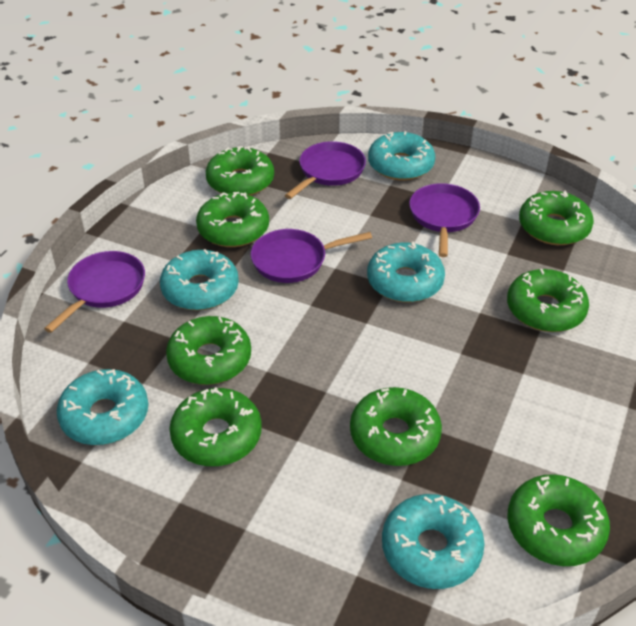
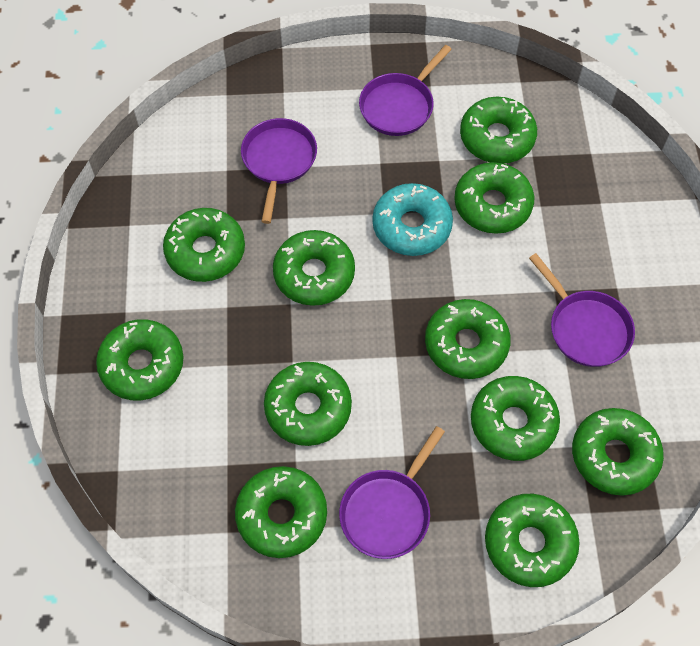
green donut: [166,316,251,385] [169,387,262,466] [196,192,269,247] [206,146,274,196] [350,387,442,466] [507,269,589,332] [507,474,610,566] [519,190,594,245] = 8 -> [96,319,183,400] [163,208,245,282] [235,466,327,558] [264,362,352,446] [273,230,355,306] [425,299,511,379] [454,162,534,234] [460,97,537,164] [471,376,560,461] [485,494,580,587] [572,408,664,496] = 11
turquoise donut: [57,369,148,445] [160,249,239,310] [367,241,445,302] [368,131,435,181] [382,494,485,589] = 5 -> [372,183,453,256] = 1

